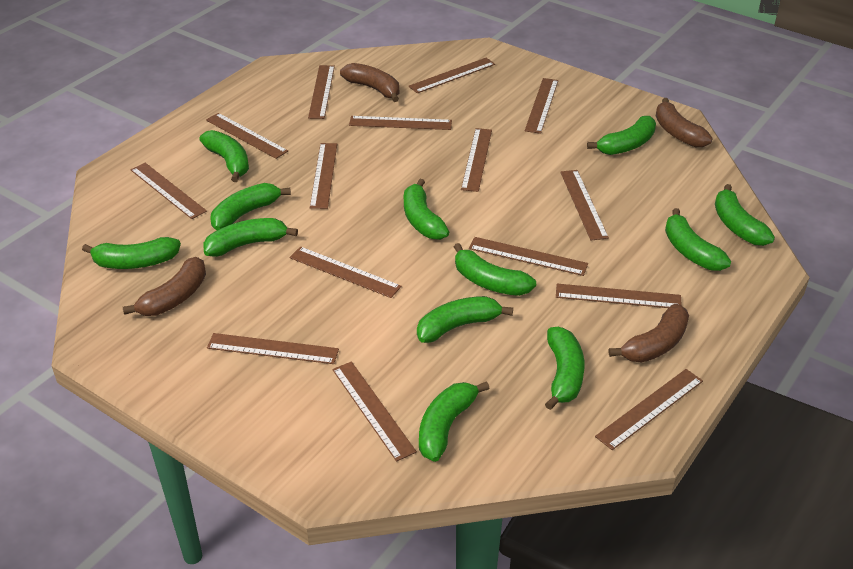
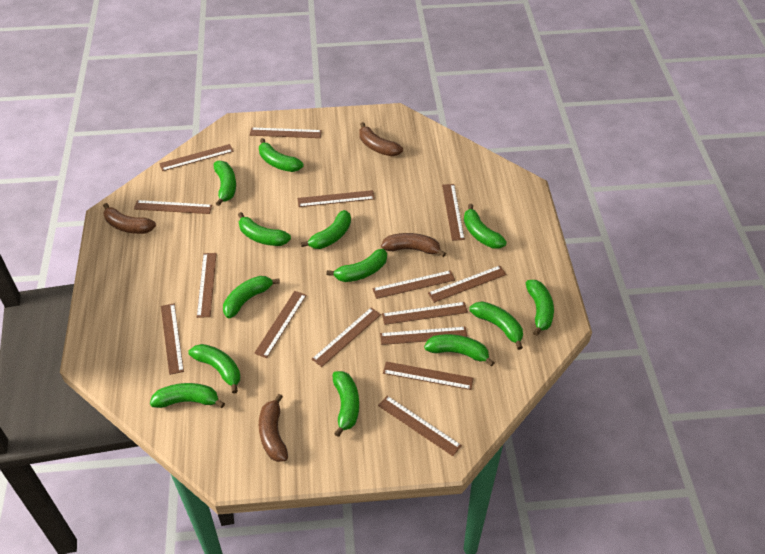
green banana: [82,237,181,269] [199,130,249,182] [203,218,298,257] [210,183,291,230] [404,179,449,240] [417,296,513,343] [419,381,490,462] [454,243,536,296] [545,327,585,410] [587,116,656,155] [665,208,731,271] [715,184,775,246] = 12 -> [150,383,225,408] [188,344,241,394] [214,161,236,206] [223,276,280,318] [238,212,291,246] [259,138,304,172] [301,210,351,249] [326,249,387,282] [333,371,359,437] [424,334,494,366] [464,204,507,249] [469,301,523,350] [526,280,554,336] = 13

